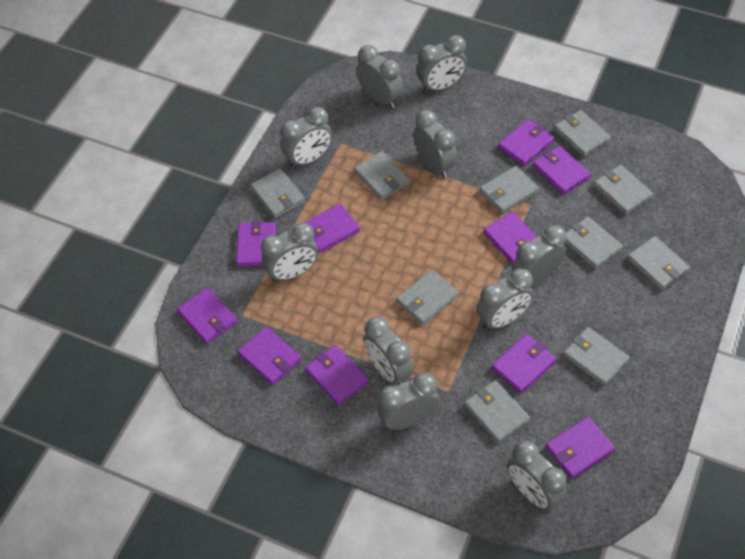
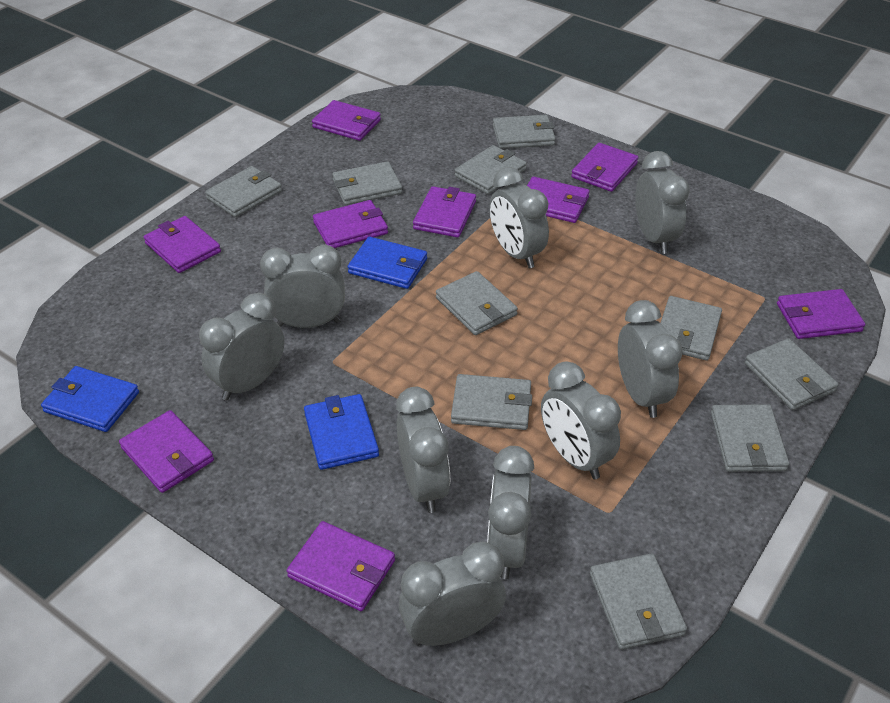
blue wallet: none = 0 -> [41,366,139,432] [304,394,379,470] [348,237,427,289] = 3
grey clock: [261,222,318,282] [281,107,332,168] [356,45,403,108] [363,317,414,385] [377,372,439,430] [413,110,457,178] [417,35,467,93] [476,268,533,330] [507,441,567,511] [512,225,567,286] = 10 -> [199,293,284,400] [260,245,345,328] [396,387,450,513] [399,541,506,646] [487,446,534,579] [489,167,549,268] [541,362,621,479] [618,300,683,418] [635,151,690,254] = 9
purple wallet: [177,287,238,344] [236,221,276,267] [237,327,301,385] [304,203,360,253] [305,345,369,405] [483,212,537,264] [491,334,556,394] [498,119,555,166] [533,146,591,195] [546,417,615,479] = 10 -> [119,410,214,493] [144,216,221,273] [287,521,395,611] [312,100,381,141] [313,200,388,248] [413,186,476,238] [527,177,590,223] [571,143,638,192] [777,289,865,339] = 9

